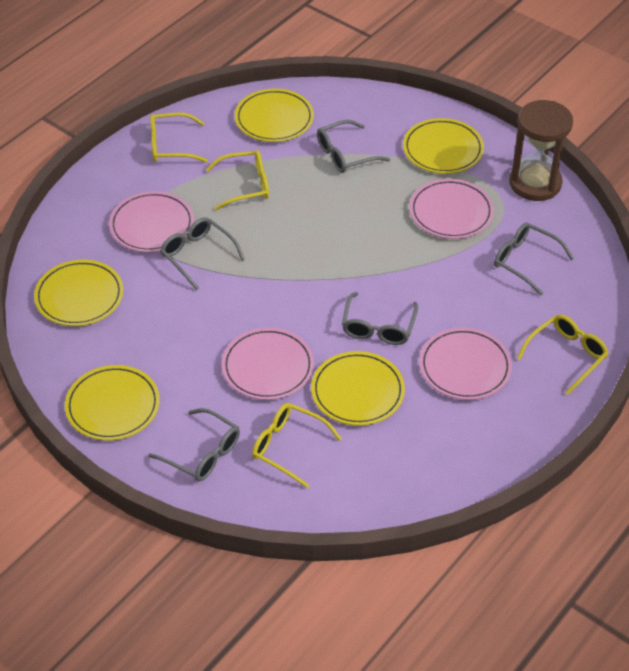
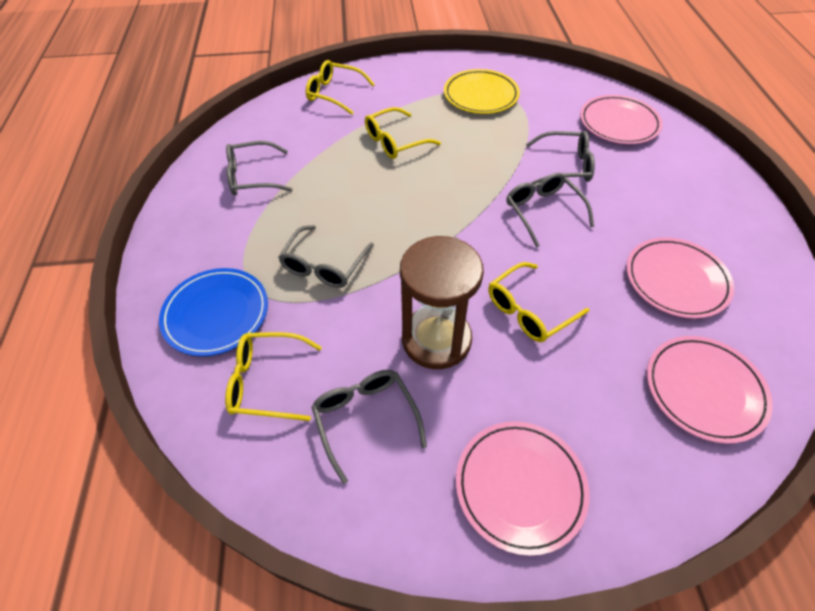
blue plate: none = 0 -> [159,268,268,356] = 1
yellow plate: [34,260,123,326] [65,365,160,441] [235,89,314,142] [311,351,405,426] [403,118,484,174] = 5 -> [444,69,520,114] = 1

